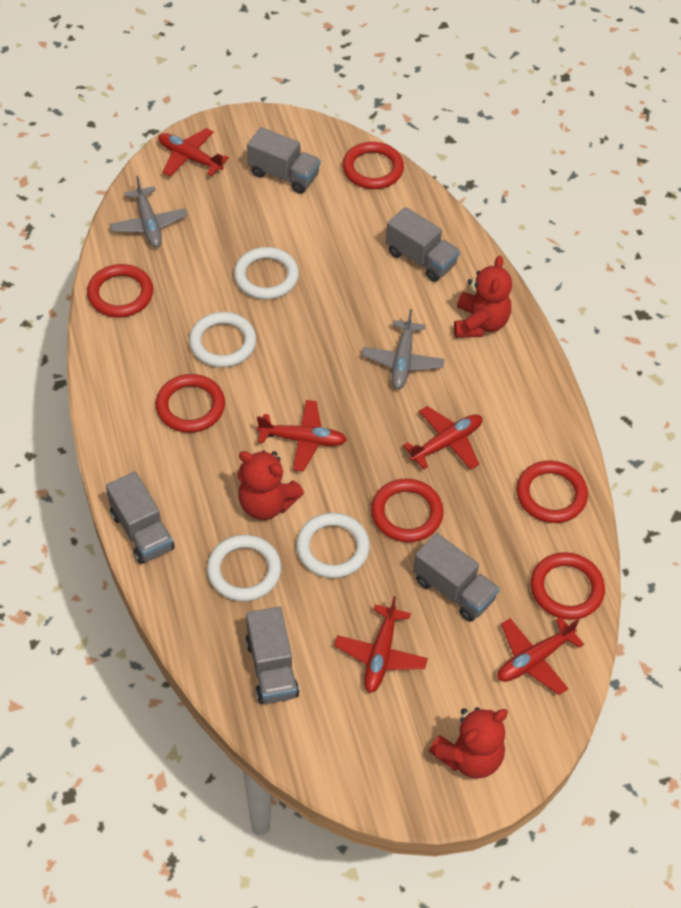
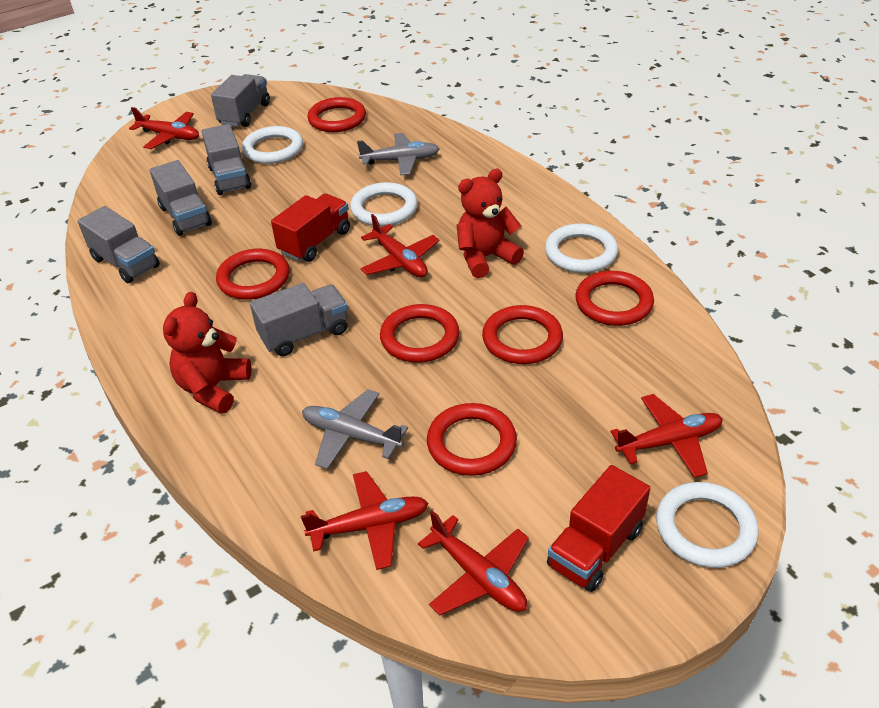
red teddy bear: [237,450,304,520] [429,707,508,779] [454,255,512,338] = 3 -> [163,292,252,414] [457,169,524,278] = 2
red truck: none = 0 -> [271,194,350,262] [547,465,650,592] = 2

